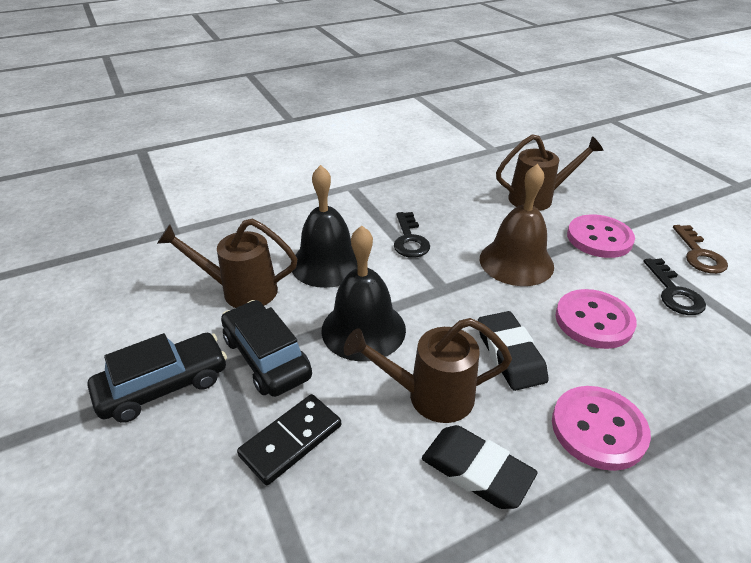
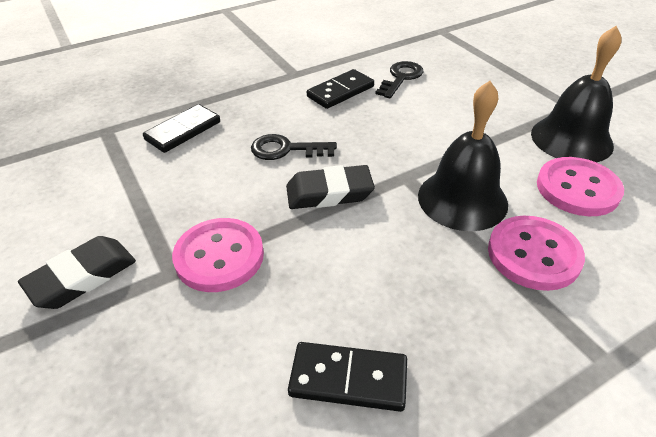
black car: [88,333,227,423] [221,300,312,397] = 2 -> none = 0
black domino: [237,394,341,485] = 1 -> [143,104,220,153] [288,342,407,412] [307,69,374,109] = 3
brown bell: [480,164,554,286] = 1 -> none = 0
brown key: [673,225,728,274] = 1 -> none = 0
brown watering can: [157,219,298,308] [344,318,512,423] [496,134,604,211] = 3 -> none = 0

